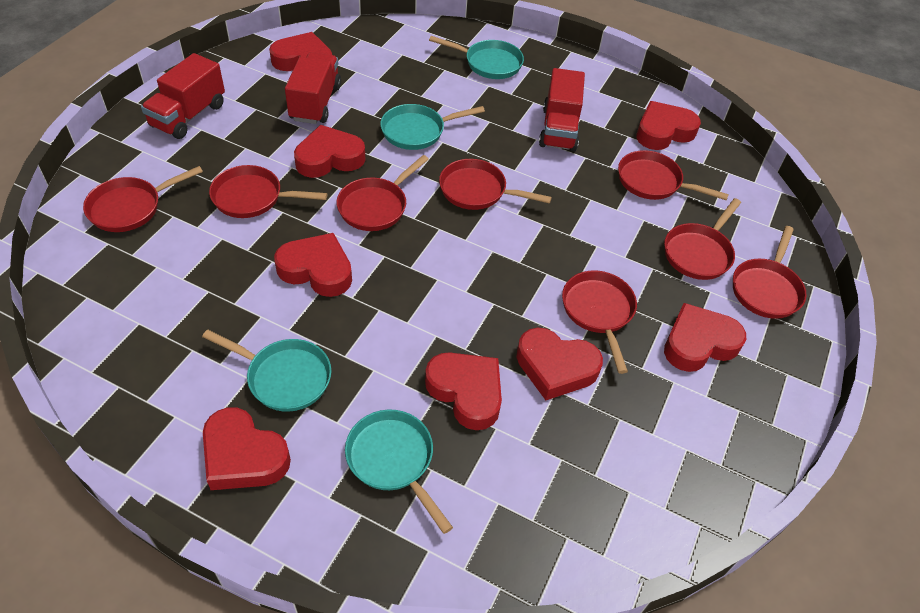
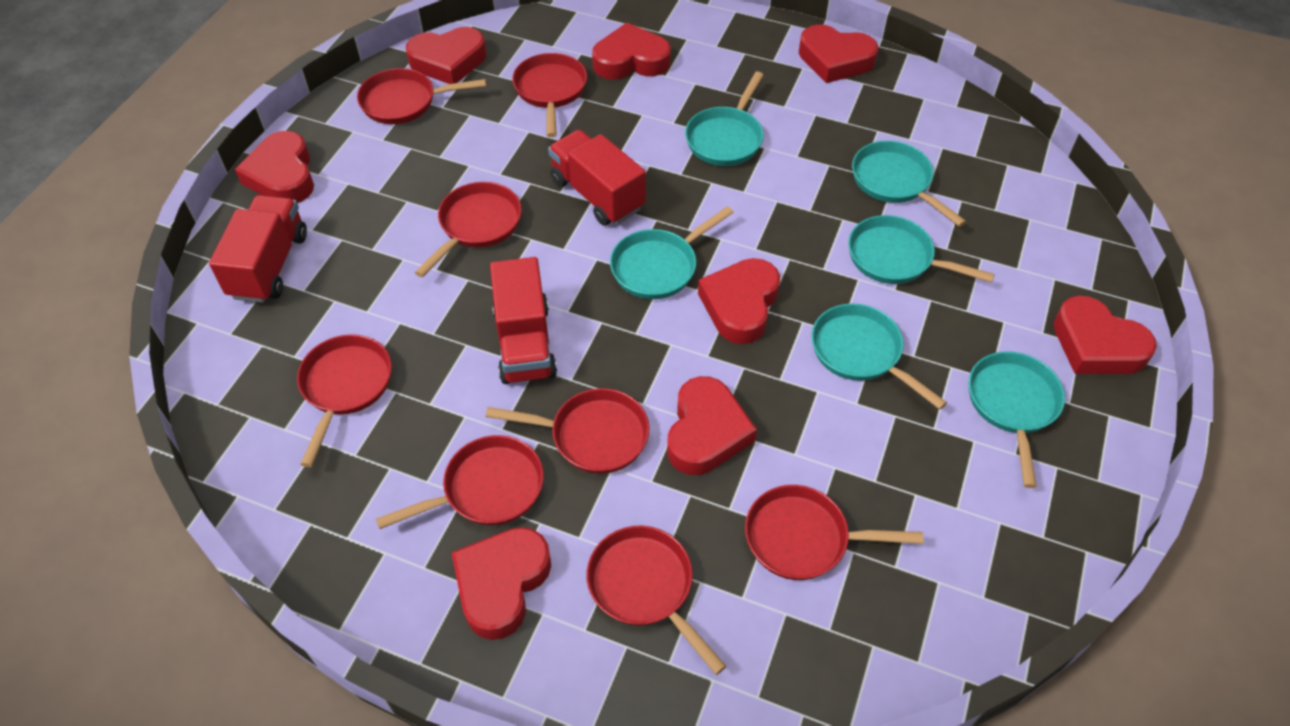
turquoise pan: [202,329,331,412] [345,409,453,534] [380,104,485,150] [429,36,524,79] = 4 -> [610,206,734,299] [685,72,764,166] [812,304,947,410] [848,215,995,284] [852,141,966,227] [969,351,1065,488] = 6

